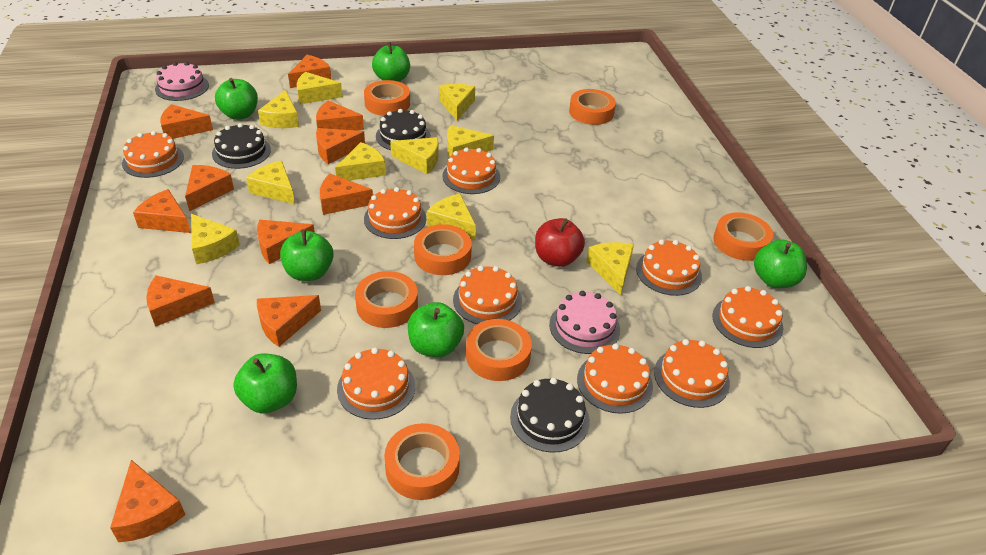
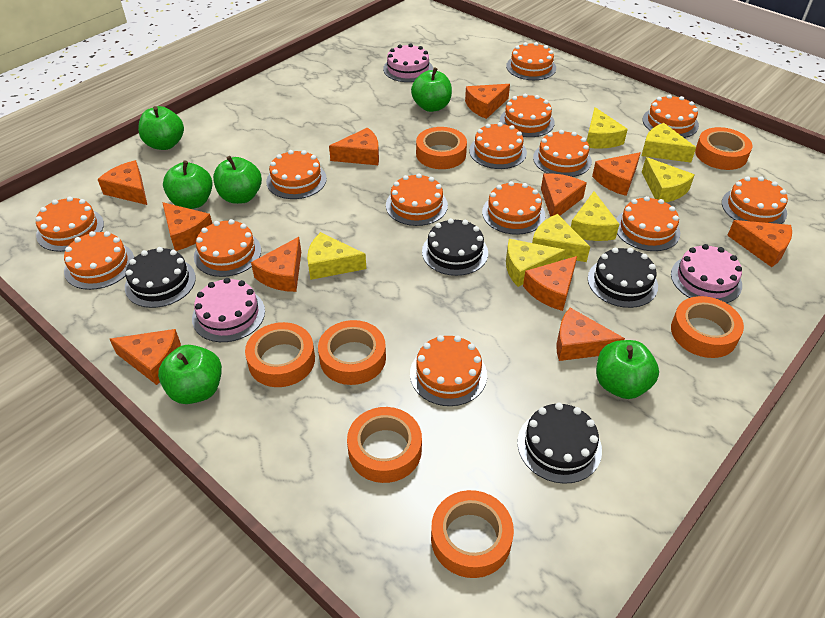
black cake: [212,123,271,169] [376,109,431,150] [510,378,590,453] = 3 -> [125,247,196,308] [422,218,488,276] [517,403,602,484] [588,248,658,308] = 4
orange cake: [122,131,184,178] [337,348,415,420] [364,187,426,239] [442,147,500,194] [453,266,522,324] [577,343,653,414] [636,240,702,296] [654,339,730,408] [712,286,783,348] = 9 -> [35,196,104,252] [64,231,134,290] [194,219,261,277] [266,150,327,199] [386,173,448,226] [410,335,487,406] [469,122,527,169] [482,181,545,235] [500,94,555,137] [506,42,556,80] [533,130,592,177] [616,196,680,251] [643,95,699,138] [722,176,788,224] = 14
pink cake: [155,62,209,101] [549,291,620,354] = 2 -> [192,278,265,342] [383,44,433,82] [671,244,742,303] = 3
red apple: [535,218,585,267] = 1 -> none = 0
yellow cheese: [191,214,240,264] [246,161,295,204] [258,90,299,128] [297,72,342,104] [335,142,386,181] [390,137,438,174] [427,194,476,240] [439,84,475,121] [447,125,494,157] [586,242,634,295] = 10 -> [307,232,366,280] [506,239,566,287] [532,214,590,262] [571,191,619,241] [587,107,628,149] [642,123,696,163] [642,157,695,202] = 7

